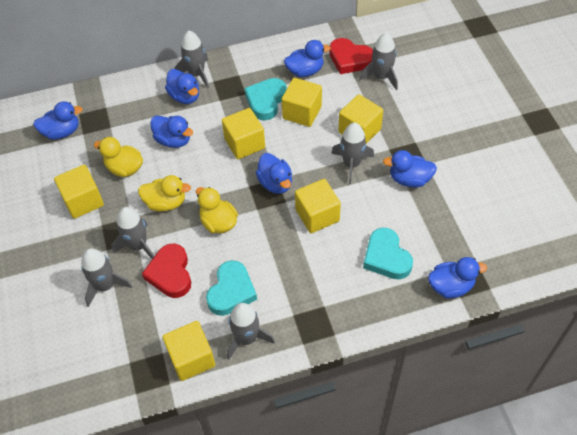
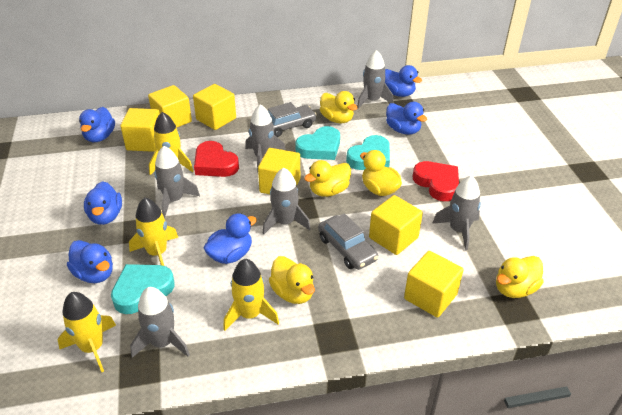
blue duck: [33,101,82,140] [150,116,193,148] [165,69,199,104] [256,153,292,194] [284,40,331,77] [383,150,437,188] [428,257,487,298] = 7 -> [67,240,113,283] [79,107,115,142] [84,181,122,225] [204,213,257,264] [385,65,422,97] [386,102,427,135] = 6
grey car: none = 0 -> [268,102,317,137] [318,213,378,270] = 2
yellow duck: [94,137,143,177] [138,175,191,212] [196,187,238,233] = 3 -> [269,256,315,304] [304,160,351,197] [320,91,357,123] [360,150,402,196] [496,256,544,298] = 5
yellow rocket: none = 0 -> [58,292,116,372] [129,198,178,266] [149,112,193,175] [223,259,279,331] = 4

